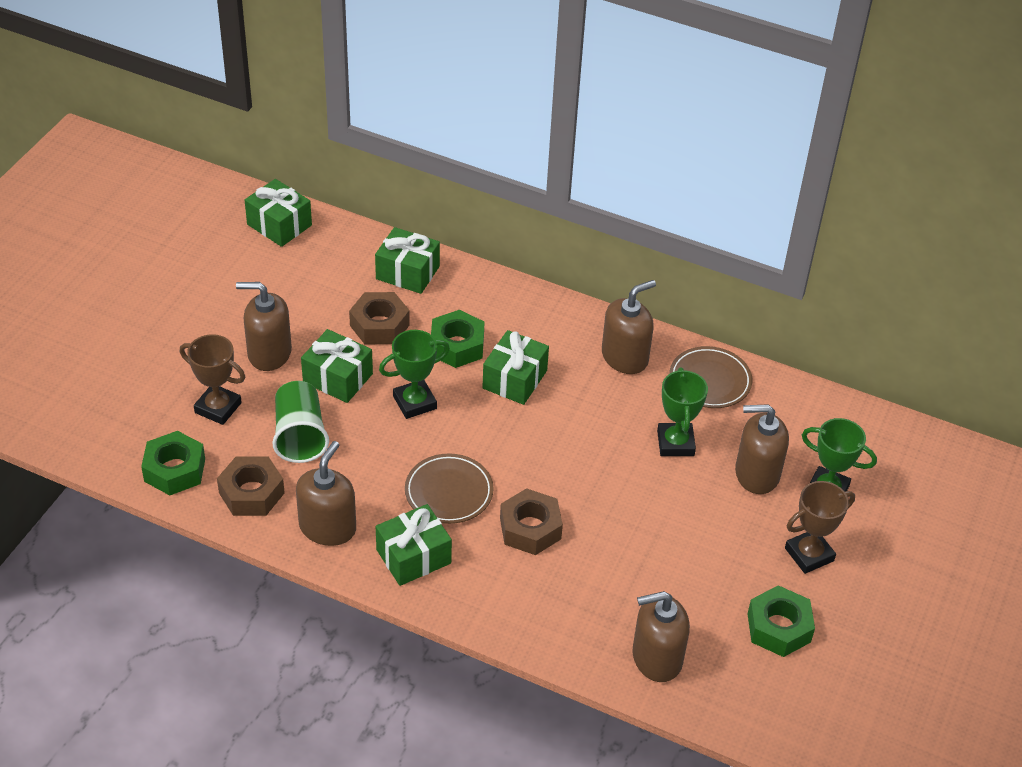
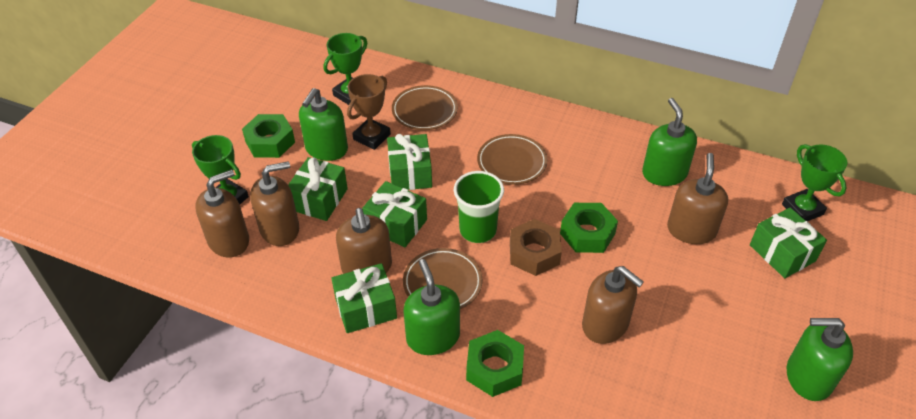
brown nut: [217,456,285,516] [349,292,410,344] [500,488,563,555] = 3 -> [510,219,562,276] = 1
brown plate: [405,453,494,524] [669,346,752,408] = 2 -> [392,85,458,130] [403,248,482,309] [477,134,548,185] = 3
brown trophy: [180,334,245,425] [785,481,855,574] = 2 -> [347,74,391,150] = 1
green soap dispenser: none = 0 -> [299,88,348,161] [403,259,460,355] [642,98,697,186] [787,318,853,401] = 4

